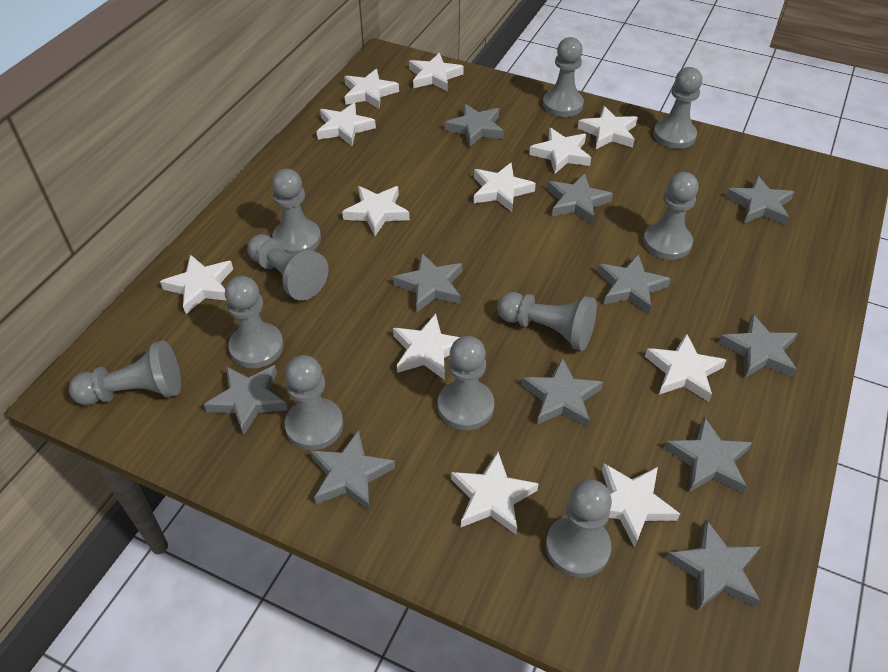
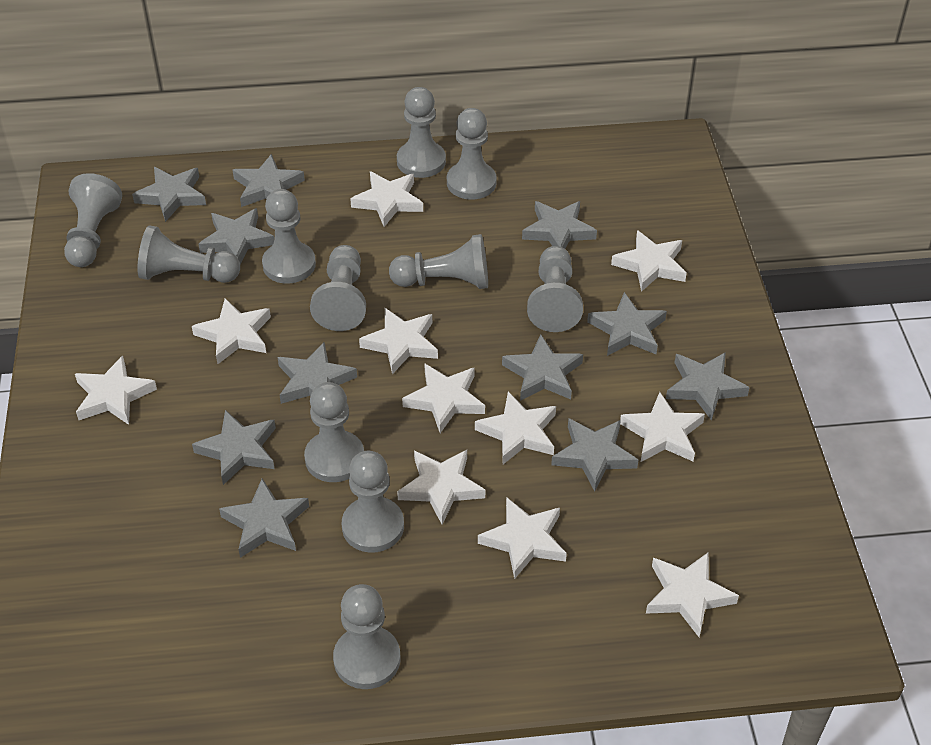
white star: [160,254,233,314] [316,103,376,146] [342,186,410,236] [344,69,399,109] [393,314,460,380] [409,53,464,92] [451,452,539,535] [474,163,536,212] [529,128,591,173] [578,106,638,149] [602,464,680,548] [645,333,726,402] = 12 -> [75,355,157,425] [192,298,271,364] [350,171,423,227] [359,308,438,374] [397,450,485,524] [402,363,485,433] [475,392,556,464] [478,497,567,579] [611,230,687,292] [620,392,705,462] [646,552,739,637] = 11

